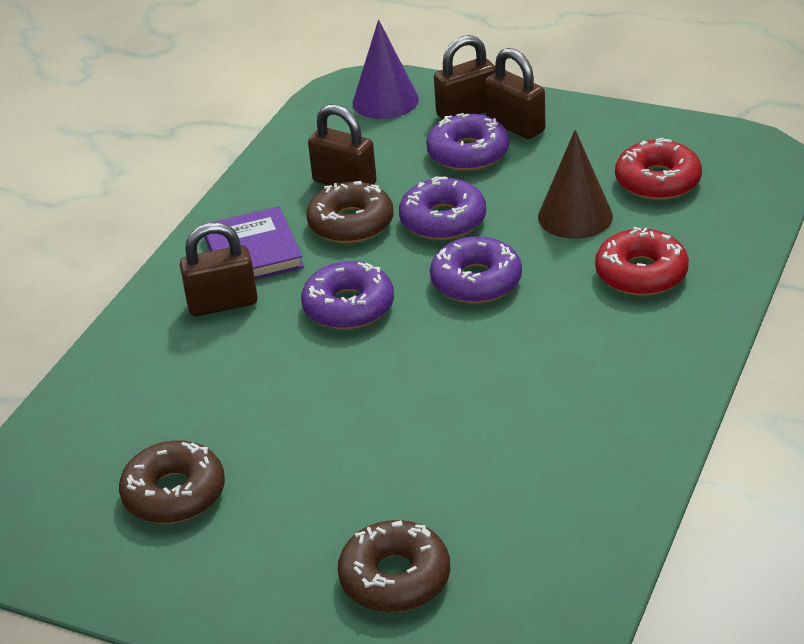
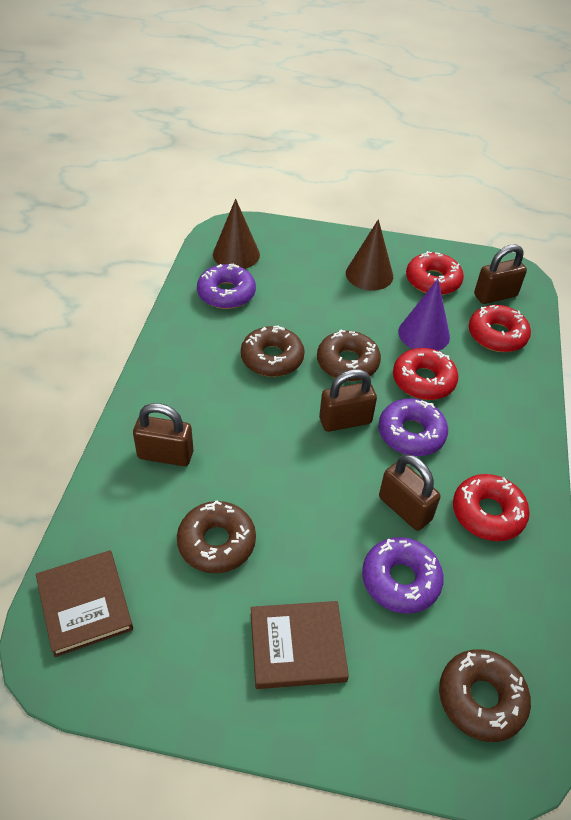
brown book: none = 0 -> [36,550,133,657] [251,601,349,689] = 2
brown cone: [538,130,613,239] = 1 -> [213,199,260,269] [346,219,393,291] = 2
brown donut: [119,440,225,524] [307,181,394,243] [338,520,450,612] = 3 -> [177,500,256,573] [241,325,305,377] [317,330,381,381] [439,649,531,742] = 4
purple book: [203,206,304,280] = 1 -> none = 0
purple donut: [301,261,394,330] [399,176,486,240] [426,113,509,171] [430,236,522,303] = 4 -> [197,263,256,309] [362,537,444,614] [379,398,448,456] = 3
red donut: [595,227,689,296] [615,138,702,200] = 2 -> [393,348,458,400] [406,251,464,295] [453,474,530,541] [469,305,531,352] = 4

